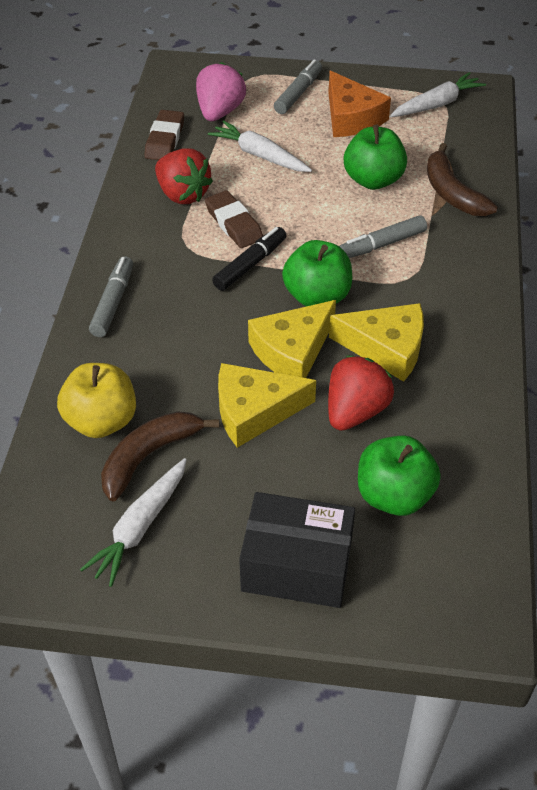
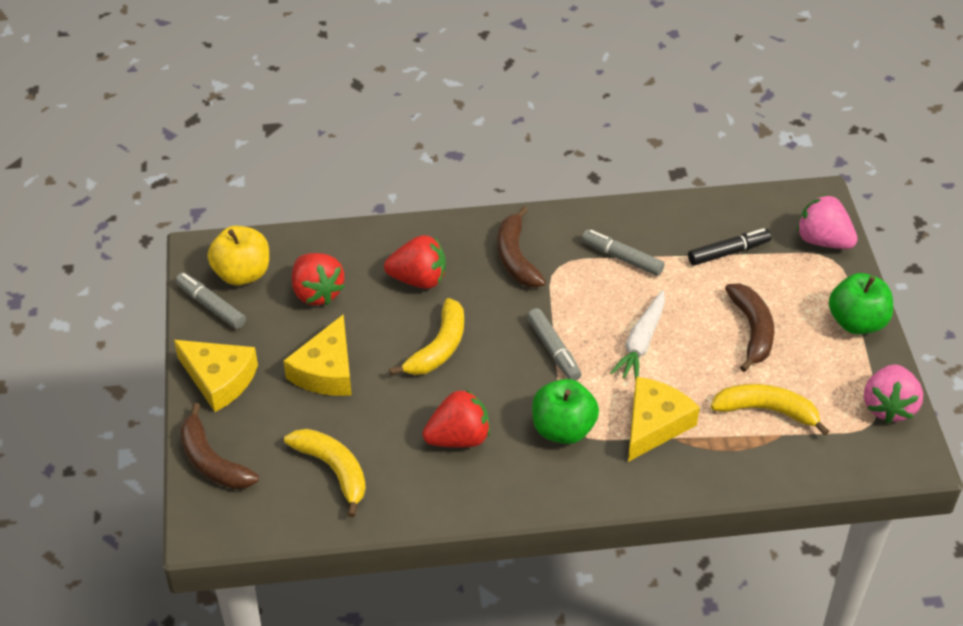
black box: [239,492,355,608] = 1 -> none = 0
brown banana: [101,411,219,501] [427,143,498,216] = 2 -> [180,403,259,489] [497,206,546,288] [725,283,774,372] = 3
brown eraser: [144,110,184,160] [205,190,263,248] = 2 -> none = 0
green apple: [282,240,352,307] [344,125,407,190] [358,435,441,516] = 3 -> [532,379,599,444] [829,273,893,334] = 2
orange cheese: [328,71,391,137] = 1 -> none = 0
pink strawberry: [196,62,246,121] = 1 -> [797,195,858,249] [864,364,923,423] = 2
red strawberry: [155,148,213,204] [328,355,394,431] = 2 -> [292,253,345,305] [384,235,446,289] [423,389,490,448] = 3
white carrot: [80,458,187,587] [208,120,312,172] [390,72,486,117] = 3 -> [610,290,665,382] = 1
yellow banana: none = 0 -> [284,429,366,517] [389,298,464,375] [711,384,829,436] = 3

